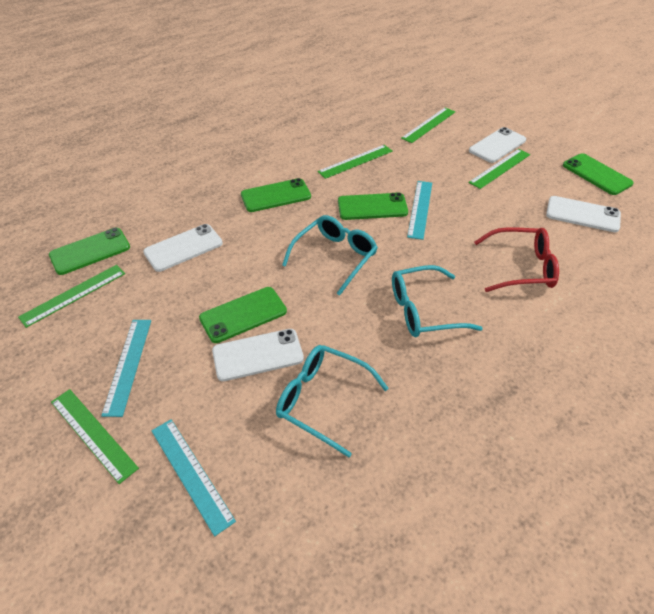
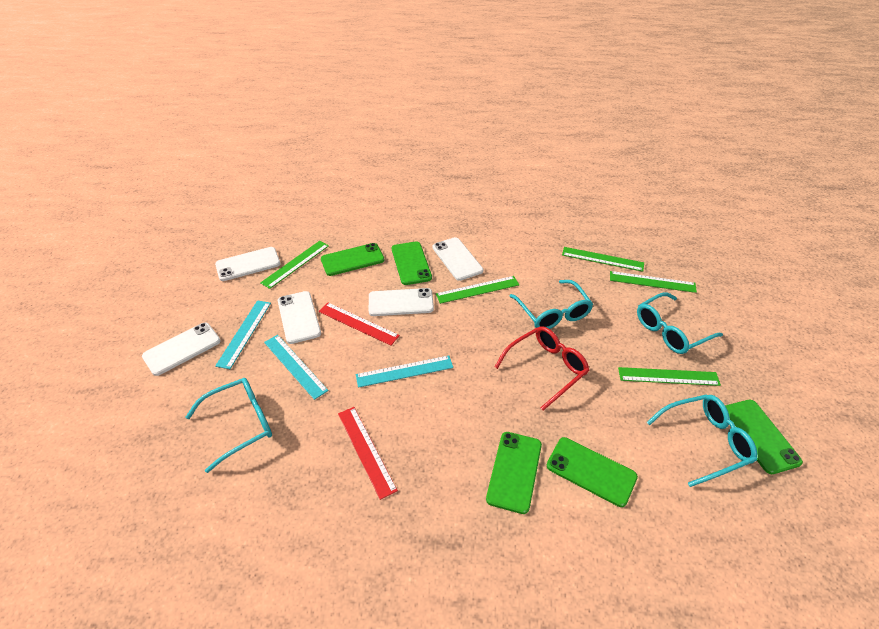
red ruler: none = 0 -> [319,303,400,346] [338,407,398,500] = 2
turquoise glasses: [276,345,389,457] [282,215,378,296] [392,265,483,337] = 3 -> [186,378,272,473] [510,280,593,329] [637,292,723,354] [646,394,757,487] = 4
white phone: [143,224,223,272] [212,329,304,381] [469,127,526,163] [546,196,621,232] = 4 -> [142,323,221,376] [215,247,280,281] [278,291,321,344] [369,288,434,316] [433,237,483,281] = 5

